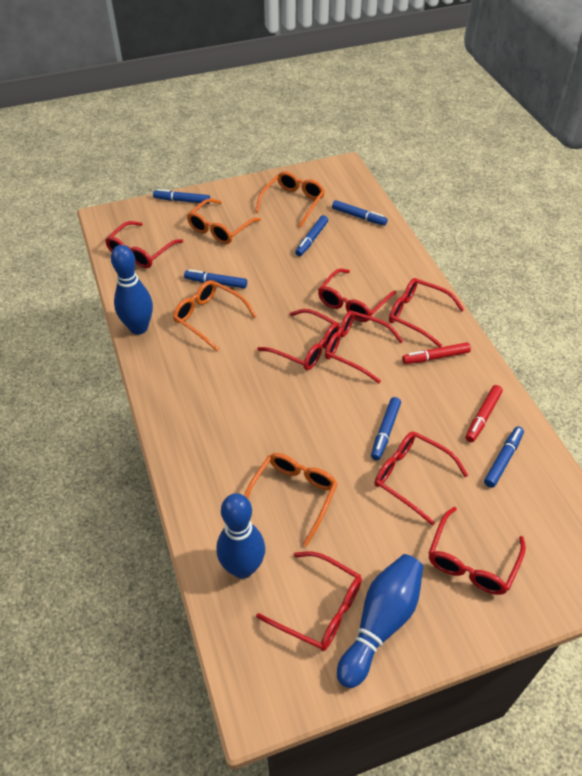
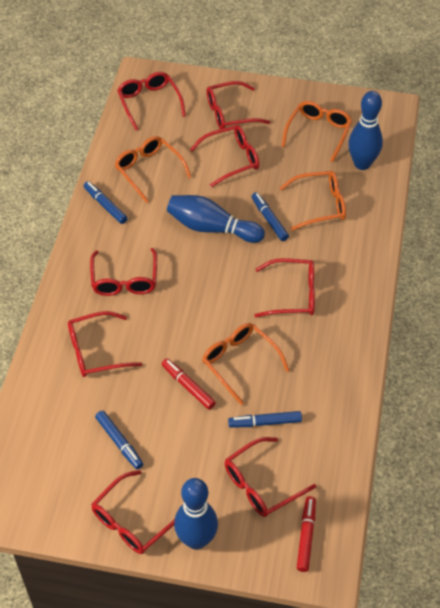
blue marker: [153,189,210,204] [184,269,247,288] [295,215,328,256] [332,200,388,225] [371,397,401,460] [484,426,524,488] = 6 -> [84,181,128,224] [95,411,143,469] [228,411,302,428] [252,192,289,241] = 4

